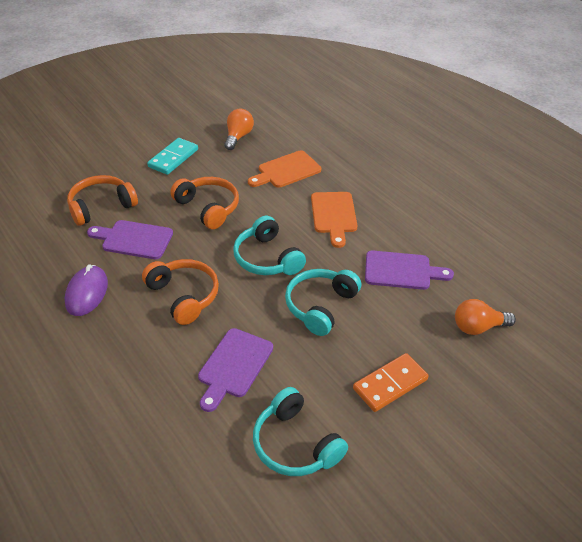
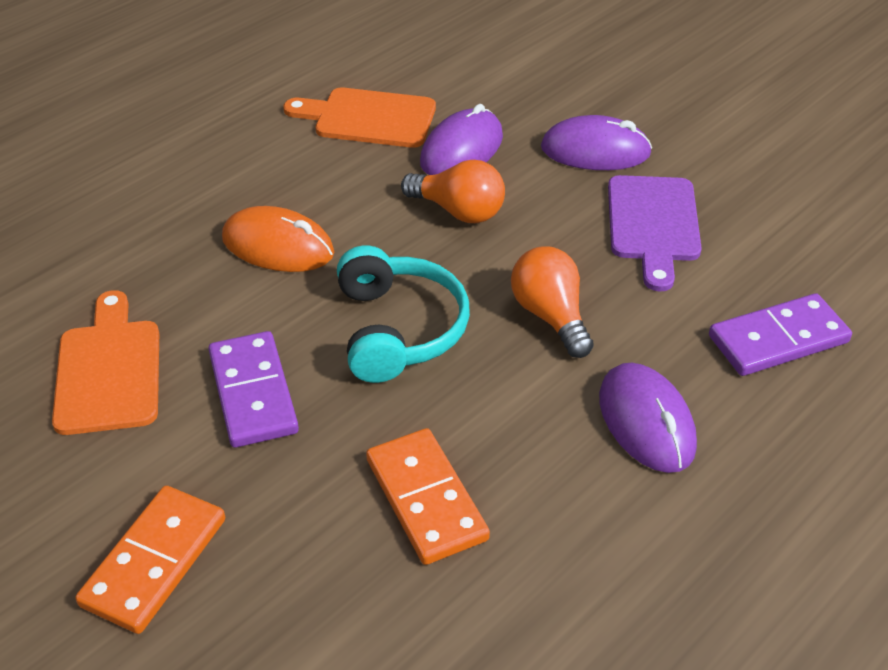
orange domino: [353,353,429,412] = 1 -> [75,486,225,634] [366,428,490,565] = 2
orange headphones: [67,175,138,226] [142,259,219,325] [170,177,239,229] = 3 -> none = 0
orange mouse: none = 0 -> [222,206,334,272] = 1
purple cutting board: [87,220,173,259] [198,328,273,412] [365,250,454,290] = 3 -> [608,175,702,291] = 1
purple domino: none = 0 -> [208,331,299,448] [709,293,852,376] = 2
purple mouse: [65,264,108,316] = 1 -> [420,104,503,175] [541,115,652,170] [599,363,697,473] = 3
turquoise domino: [147,138,198,175] = 1 -> none = 0
turquoise headphones: [233,216,306,275] [253,387,348,476] [285,269,361,336] = 3 -> [337,246,470,383] = 1

